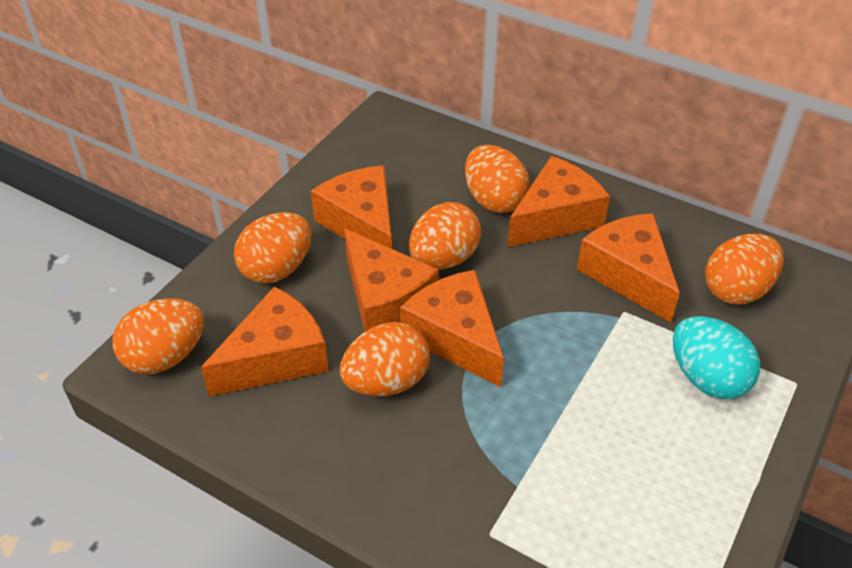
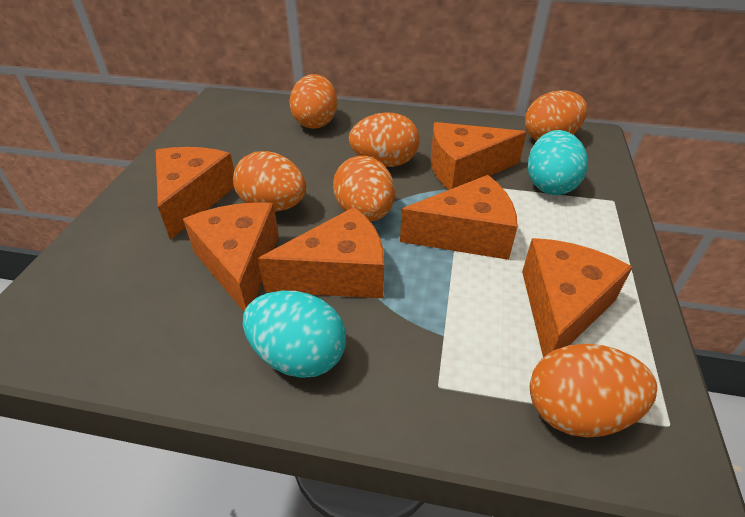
turquoise egg: [673,316,760,399] = 1 -> [243,291,346,378] [528,130,588,195] = 2

